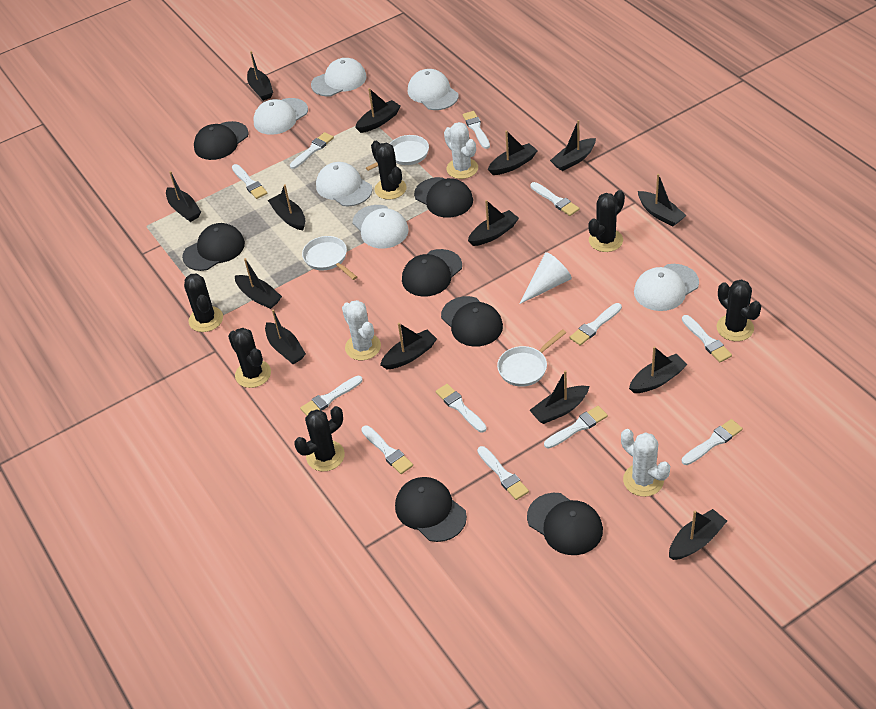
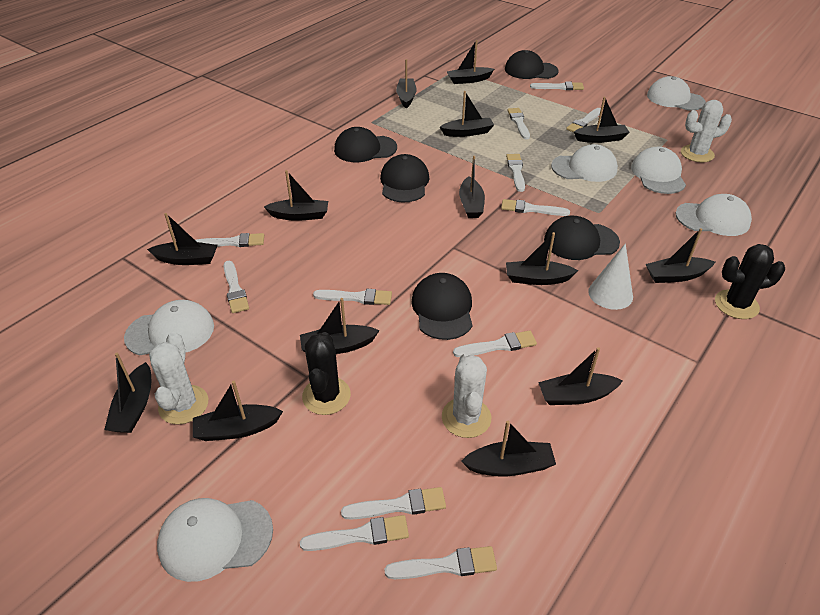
black cactus: [184,273,223,332] [228,328,271,388] [294,406,345,472] [371,141,407,200] [588,190,625,252] [717,279,761,341] = 6 -> [302,332,351,415] [715,244,785,319] = 2
black cap: [182,223,245,271] [194,121,249,160] [395,477,467,542] [402,249,462,297] [414,177,473,218] [441,296,503,347] [527,493,603,555] = 7 -> [334,127,397,162] [380,154,429,202] [411,273,473,340] [505,50,558,79] [544,216,620,260] = 5
white pan: [302,236,357,280] [366,135,429,171] [497,329,566,387] = 3 -> none = 0

